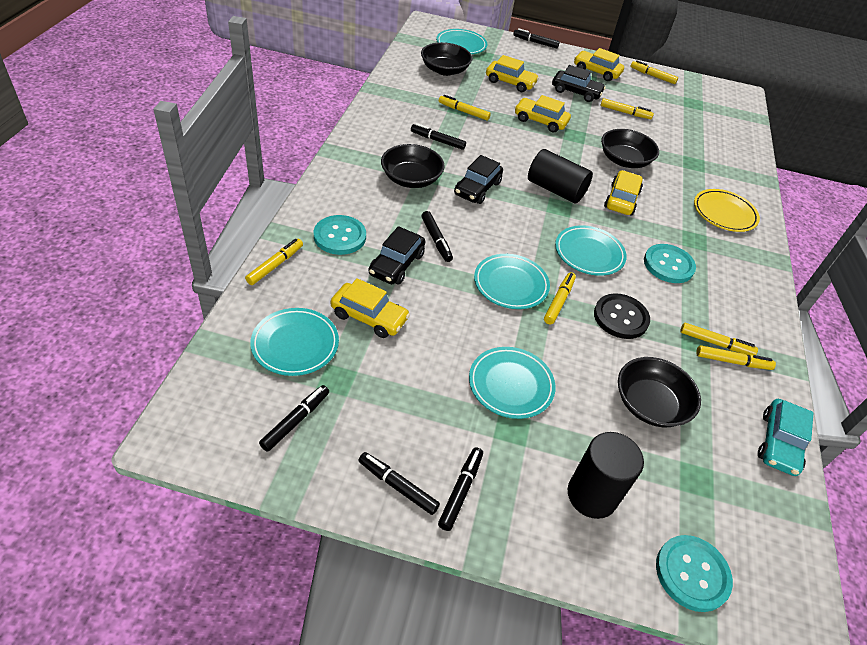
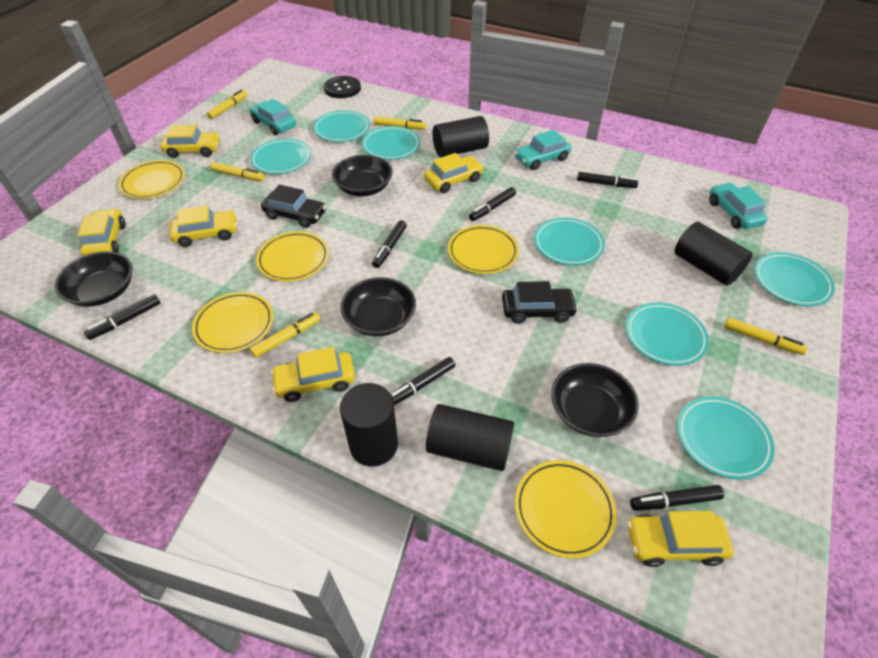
black car: [369,226,425,285] [454,155,503,204] [552,65,606,102] = 3 -> [261,185,326,228] [502,281,578,324] = 2
black cylinder: [528,149,593,203] [568,432,644,519] = 2 -> [340,383,398,467] [426,404,514,471] [432,116,489,157] [674,222,753,286] = 4
turquoise button: [314,215,366,255] [644,244,696,283] [656,535,733,612] = 3 -> none = 0
turquoise car: [758,399,813,476] = 1 -> [249,99,296,135] [514,130,572,170] [709,183,768,229] = 3
turquoise plate: [250,308,339,376] [436,29,487,54] [469,347,556,419] [474,254,550,309] [555,225,627,276] = 5 -> [250,138,311,174] [313,110,370,142] [362,126,420,160] [534,218,605,265] [626,302,709,366] [677,396,775,480] [754,252,835,306] = 7
yellow car: [330,278,410,338] [486,55,539,92] [515,95,571,133] [574,48,624,81] [604,170,643,215] = 5 -> [78,208,126,256] [161,125,220,158] [170,205,237,247] [271,347,355,402] [424,153,484,193] [627,511,734,567] = 6
yellow marker: [245,239,303,285] [439,95,491,120] [544,272,576,324] [600,98,654,119] [630,60,678,84] [680,323,758,355] [696,345,776,370] = 7 -> [207,90,248,119] [210,162,265,181] [250,312,321,358] [374,116,426,130] [724,318,807,355] = 5
yellow plate: [694,189,760,232] = 1 -> [119,160,185,199] [192,292,273,353] [256,231,329,282] [448,225,519,274] [515,460,617,558] = 5

